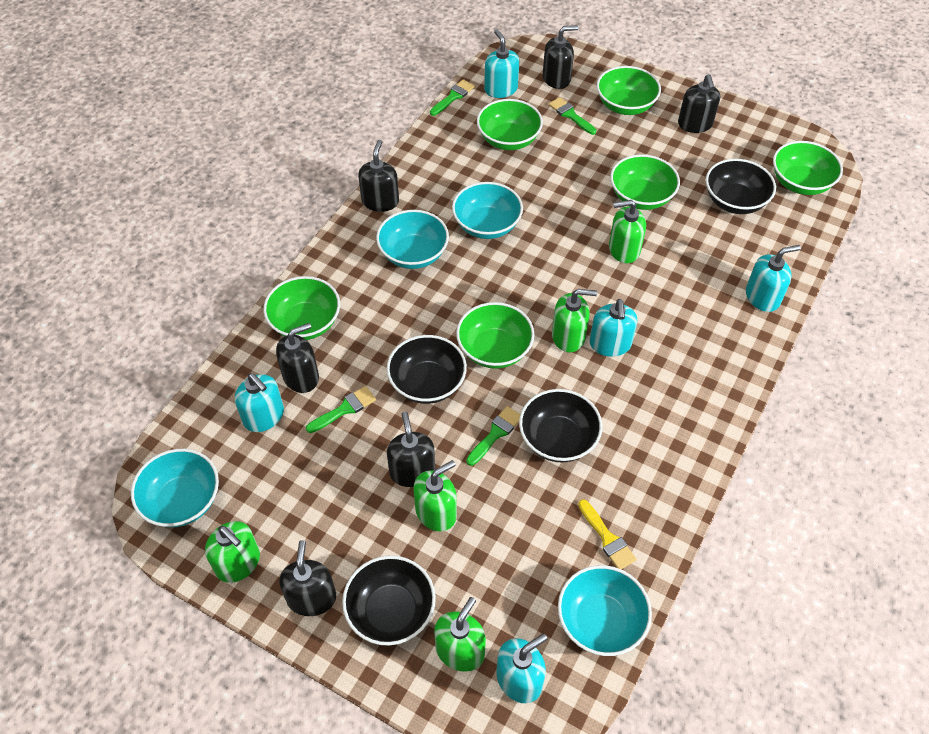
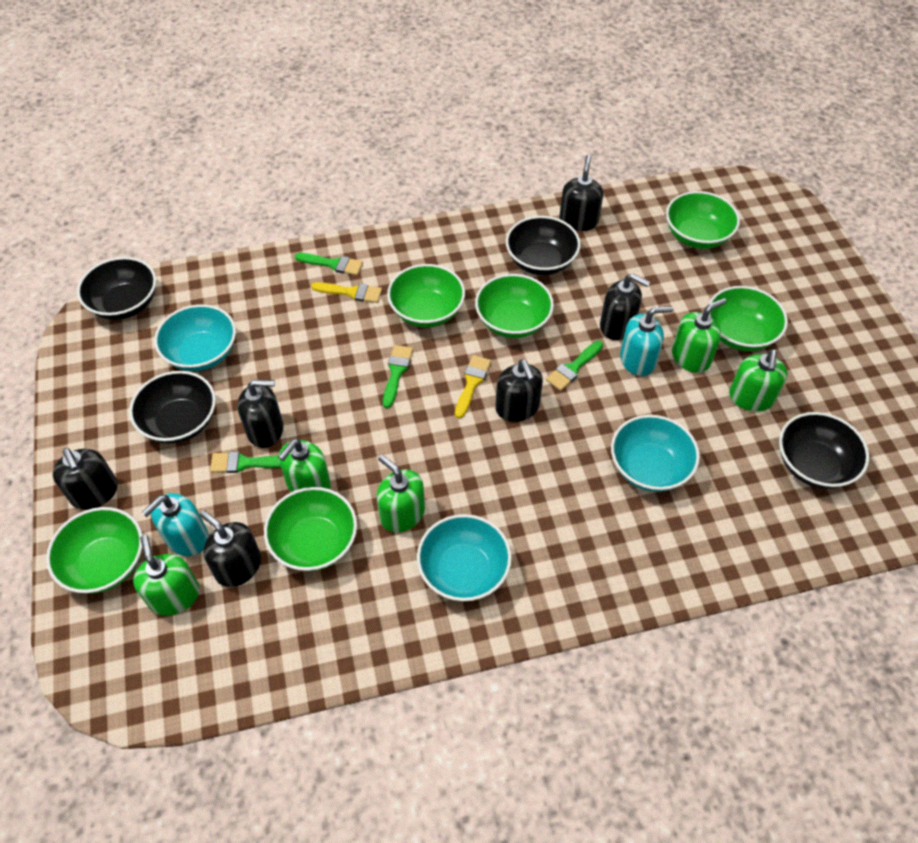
turquoise bowl: [131,449,219,527] [376,210,449,269] [452,182,523,239] [558,565,652,656] = 4 -> [154,304,236,371] [417,514,512,601] [611,415,700,492] = 3
turquoise soap dispenser: [235,373,284,432] [484,29,519,98] [496,633,547,703] [590,299,637,357] [746,245,801,312] = 5 -> [141,493,209,556] [620,306,673,376] = 2
yellow brush: [578,499,637,569] = 1 -> [311,282,382,303] [455,355,491,419] = 2

